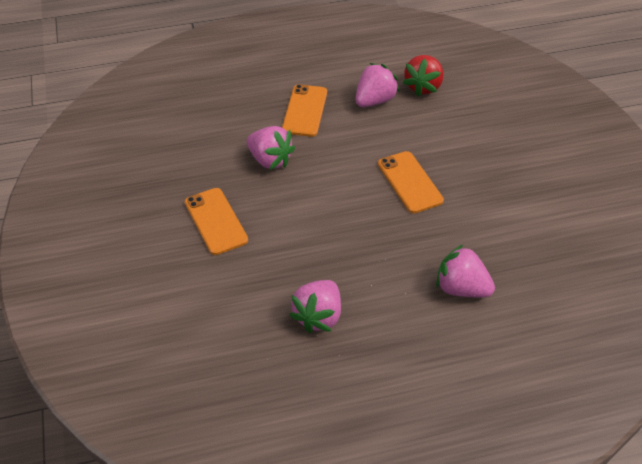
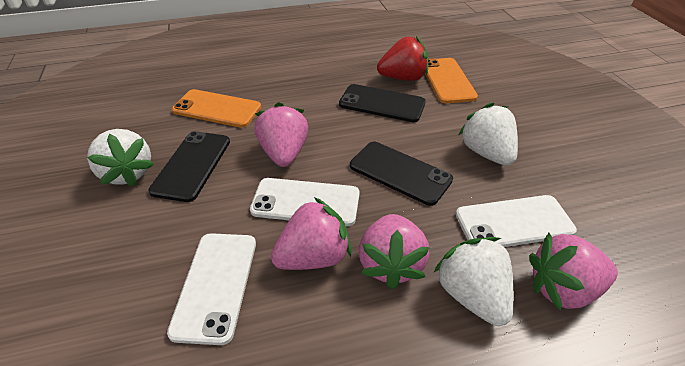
black phone: none = 0 -> [148,131,230,202] [339,84,426,122] [350,142,453,206] = 3
orange phone: [185,188,248,255] [282,84,327,137] [378,151,444,213] = 3 -> [172,89,261,128] [425,58,478,103] = 2
white phone: none = 0 -> [167,233,256,345] [250,178,360,226] [456,195,577,247] = 3
white strawberry: none = 0 -> [87,129,154,187] [433,237,514,326] [458,102,518,165] = 3

